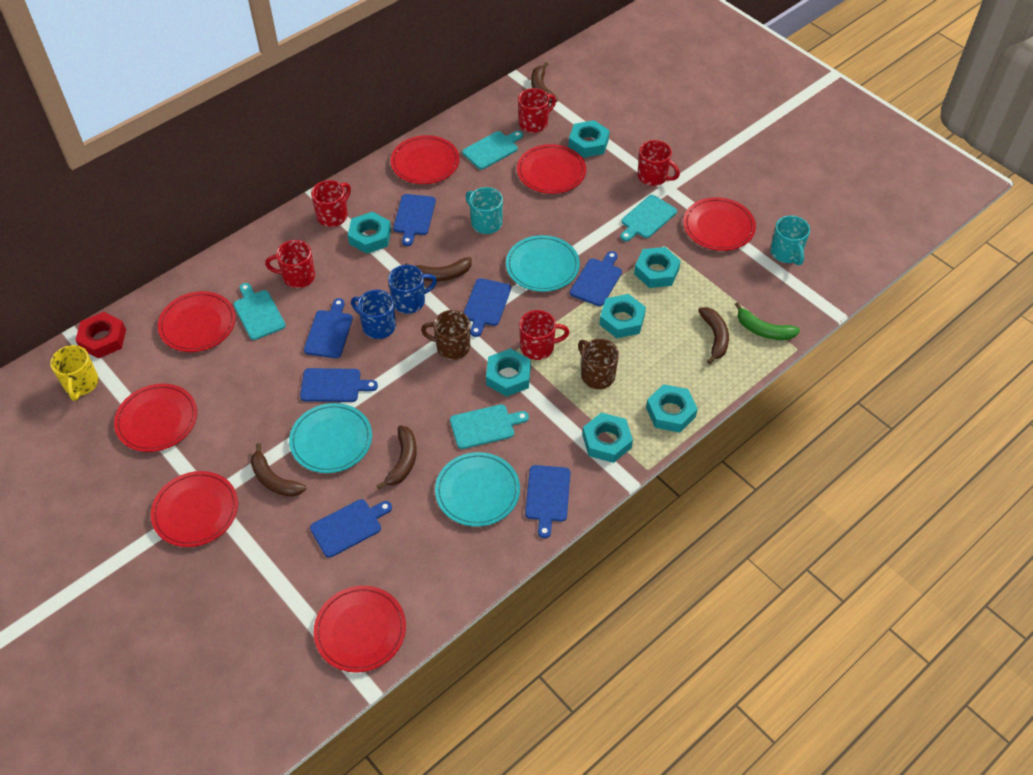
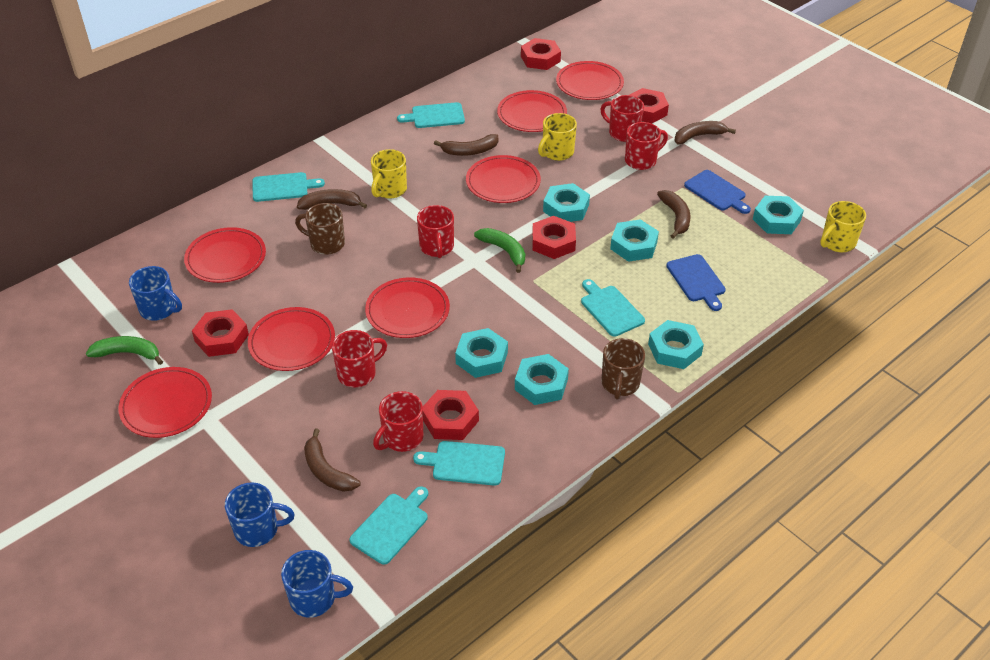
blue cutting board: [300,368,378,402] [304,298,353,358] [310,499,392,558] [393,194,436,246] [464,278,511,337] [525,465,571,538] [570,251,622,306] = 7 -> [666,254,726,311] [684,170,751,214] = 2
blue mug: [351,290,396,339] [388,265,437,314] = 2 -> [129,266,182,321] [225,482,295,547] [281,550,353,618] = 3
green banana: [735,302,800,340] = 1 -> [86,336,163,365] [474,228,525,273] = 2
red nut: [75,312,126,358] = 1 -> [192,309,249,357] [423,390,479,440] [521,38,561,70] [532,216,576,259] [629,88,669,123] = 5
turquoise cutting board: [233,283,286,340] [450,404,529,449] [462,131,523,170] [620,195,677,241] = 4 -> [252,172,325,202] [349,486,428,565] [397,102,465,128] [413,441,505,486] [581,279,645,337] = 5
turquoise mug: [466,187,503,234] [770,215,810,265] = 2 -> none = 0
turquoise nut: [348,212,391,254] [486,348,531,397] [569,120,610,157] [582,413,633,463] [599,294,646,338] [634,247,681,288] [646,384,698,433] = 7 -> [455,328,508,378] [515,354,569,405] [543,183,590,222] [610,219,659,262] [648,320,704,369] [753,196,804,234] = 6
turquoise plate: [289,403,372,473] [435,452,520,527] [506,235,580,292] = 3 -> none = 0
yellow mug: [50,345,99,401] = 1 -> [371,149,407,199] [538,113,577,161] [820,201,866,252] = 3

